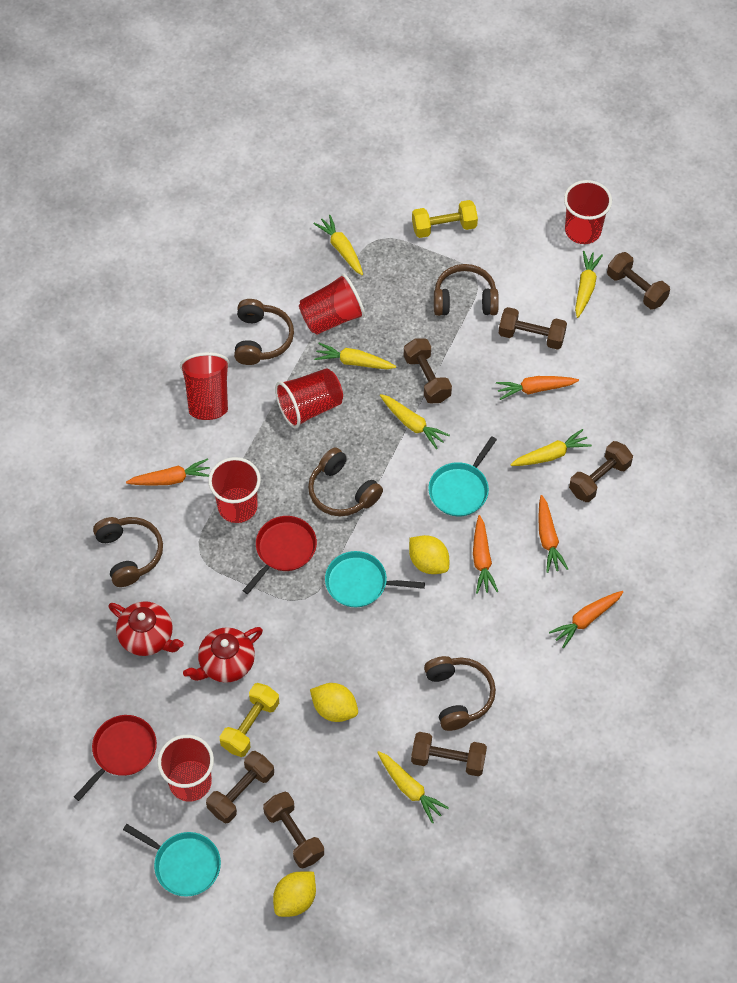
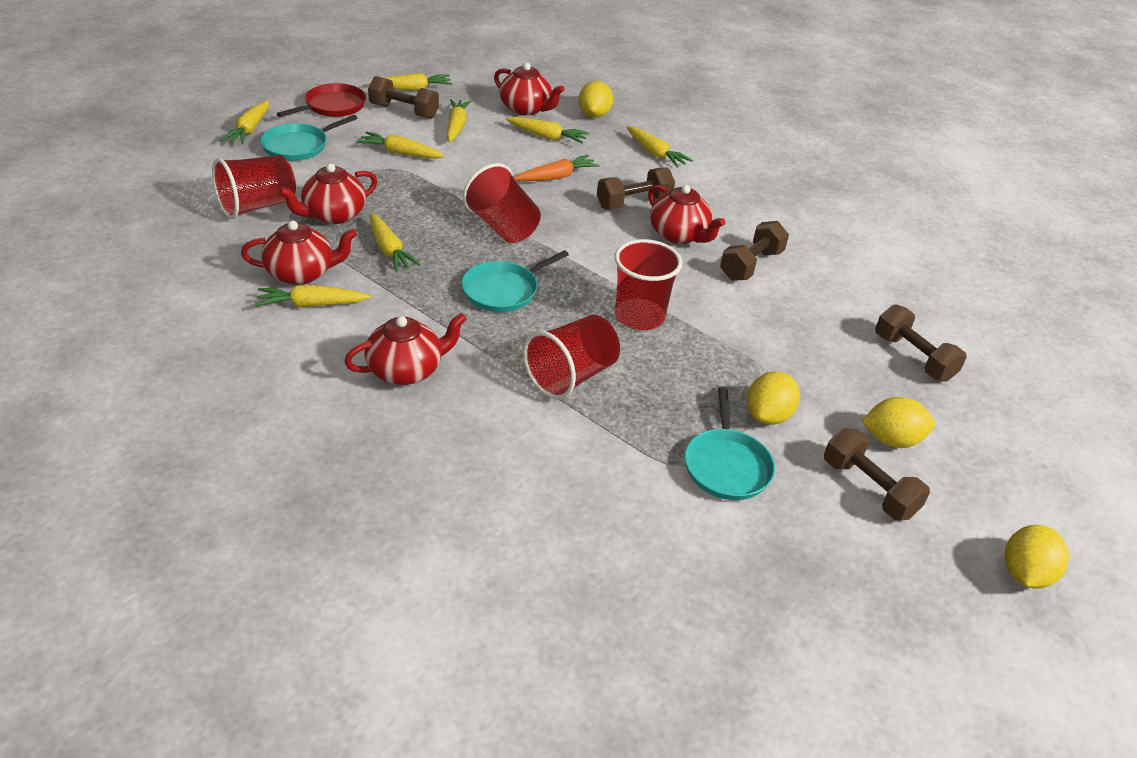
brown dumbbell: [206,751,274,823] [263,792,324,869] [404,338,452,404] [411,732,487,776] [499,307,567,350] [569,441,633,502] [607,252,670,309] = 7 -> [368,76,439,119] [597,168,675,210] [720,221,789,280] [824,428,930,521] [875,304,967,382] = 5
brown headphones: [93,517,163,587] [234,299,294,365] [308,447,383,516] [424,656,496,731] [434,264,499,316] = 5 -> none = 0
orange carrot: [126,458,210,486] [473,515,498,594] [496,376,579,400] [538,495,568,573] [549,591,623,648] = 5 -> [514,155,599,181] = 1
red cup: [157,735,214,802] [180,352,230,420] [208,457,261,523] [275,368,343,429] [299,273,365,335] [564,180,612,244] = 6 -> [212,155,296,219] [463,163,541,243] [523,315,620,399] [615,239,682,330] = 4
red pan: [74,715,157,801] [242,516,317,594] = 2 -> [277,83,366,117] = 1
red teapot: [109,602,184,656] [183,627,263,683] = 2 -> [241,220,357,285] [278,163,378,224] [344,313,467,385] [494,63,565,115] [648,185,726,244] = 5
yellow carrot: [313,215,363,275] [314,343,396,369] [377,751,449,824] [380,394,450,449] [510,429,592,466] [575,251,603,318] = 6 -> [221,100,269,144] [255,285,371,307] [357,131,444,159] [369,73,452,90] [370,213,421,272] [447,99,471,142] [506,117,589,144] [627,126,693,168] = 8
yellow dumbbell: [220,683,279,757] [412,200,478,238] = 2 -> none = 0
yellow lemon: [273,872,316,917] [310,683,358,722] [409,535,449,574] = 3 -> [579,81,613,118] [747,371,800,425] [862,397,935,448] [1004,525,1069,589] = 4

